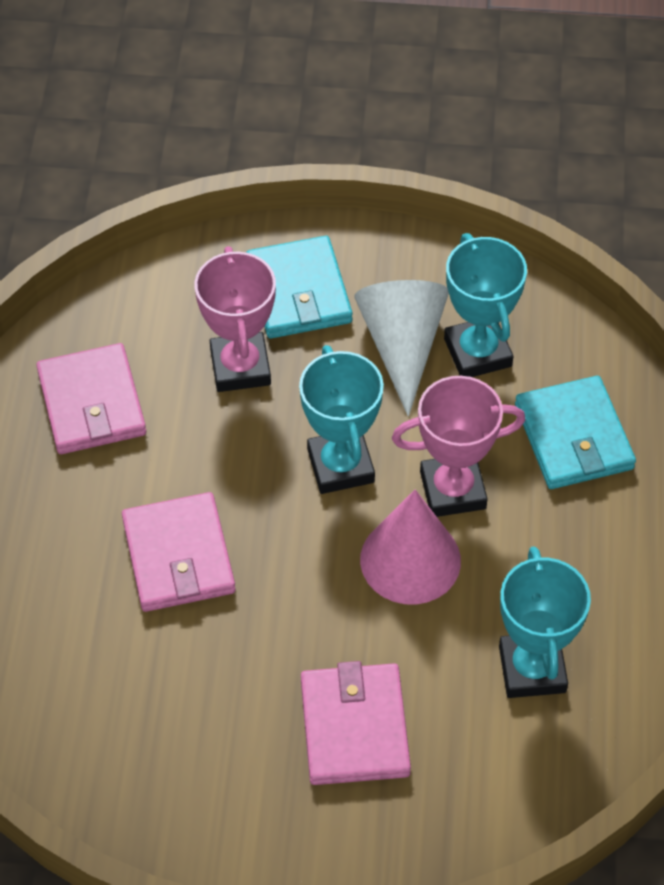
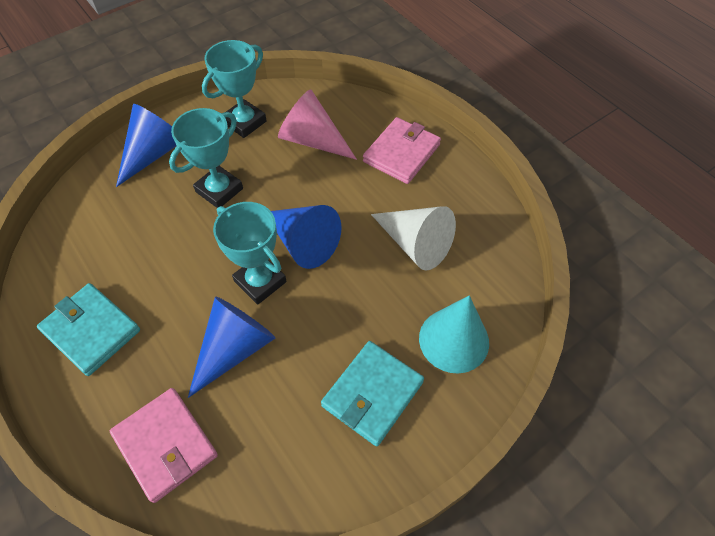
blue cone: none = 0 -> [116,104,177,187] [188,296,276,398] [271,205,341,269] = 3
pink trophy: [195,246,276,392] [392,376,525,517] = 2 -> none = 0
pink wallet: [36,343,146,454] [122,492,236,612] [301,661,411,785] = 3 -> [110,388,218,503] [363,117,441,184] = 2
turquoise cone: none = 0 -> [419,295,489,374] = 1

